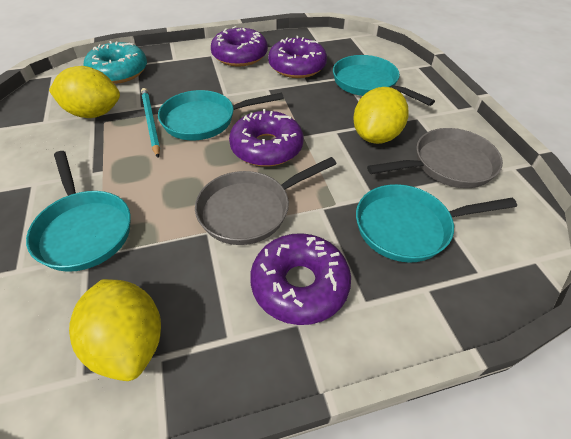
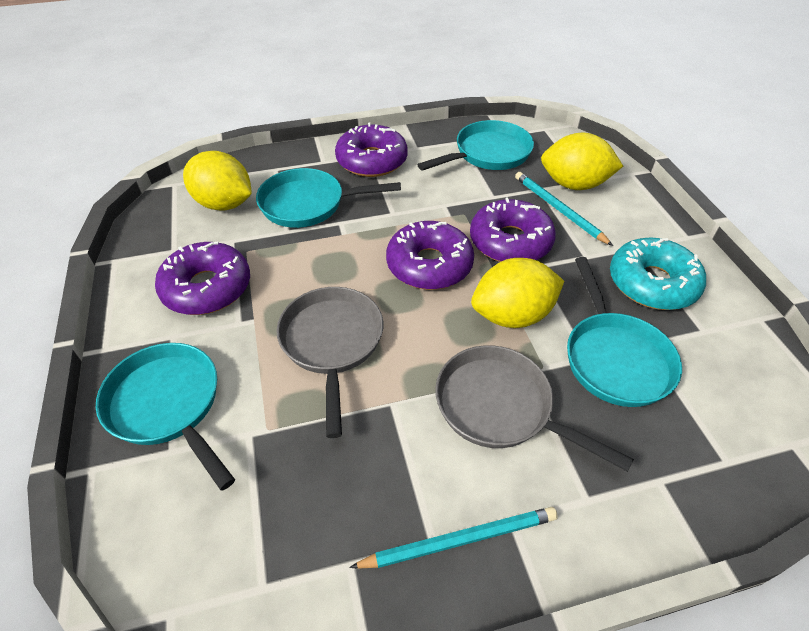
turquoise pencil: [141,88,160,158] = 1 -> [349,507,558,569] [515,172,613,246] = 2

